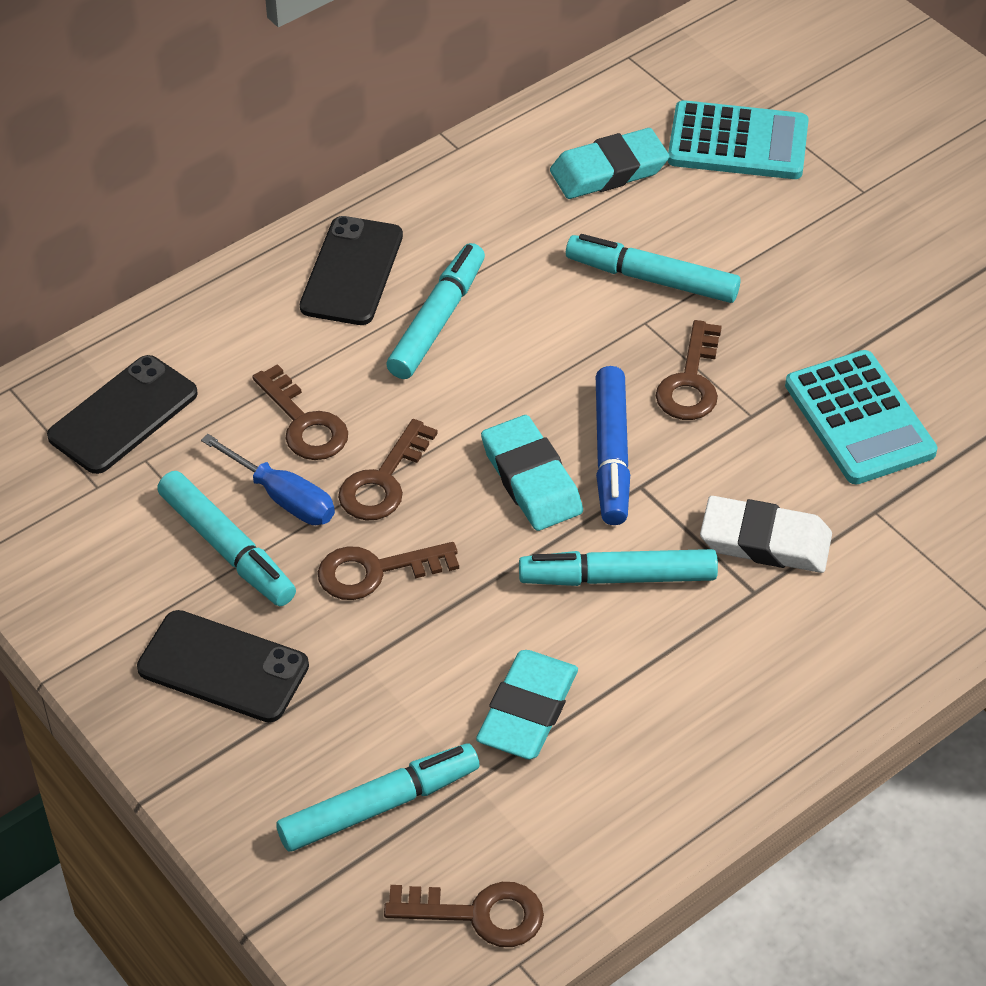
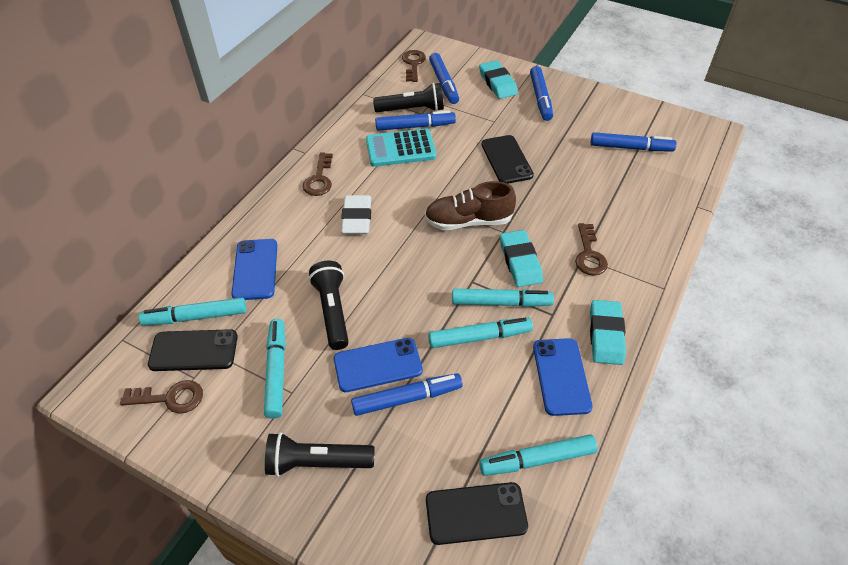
black flashlight: none = 0 -> [265,432,375,477] [309,261,349,350] [373,83,444,112] = 3
blue marker: [596,366,630,525] = 1 -> [351,373,463,416] [375,110,456,131] [429,53,459,104] [530,66,553,121] [591,132,677,151] = 5
blue phone: none = 0 -> [231,239,277,300] [334,338,423,392] [533,338,593,416] = 3
blue screwdriver: [201,434,335,525] = 1 -> none = 0
brown key: [252,364,348,460] [318,542,459,600] [338,419,438,521] [384,882,544,947] [656,320,722,420] = 5 -> [120,380,203,413] [303,152,333,196] [402,50,426,82] [575,223,608,276] = 4
brown shoe: none = 0 -> [425,181,516,230] = 1
turquoise calculator: [668,100,809,179] [785,350,937,484] = 2 -> [366,128,436,167] = 1

